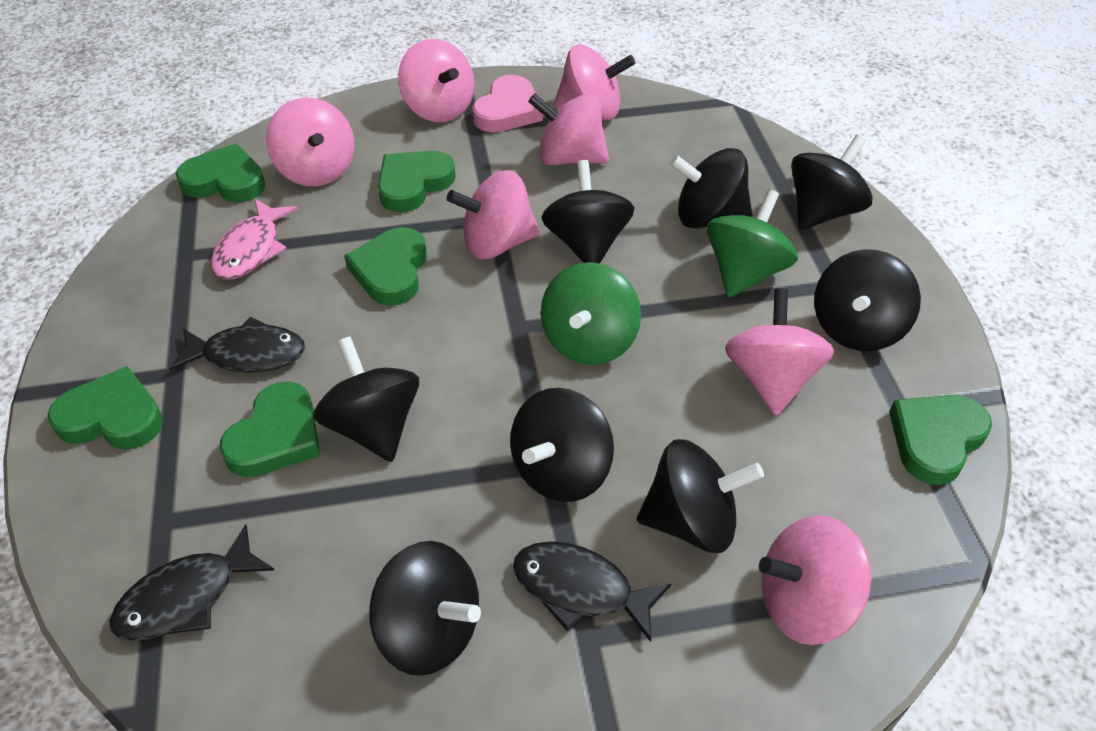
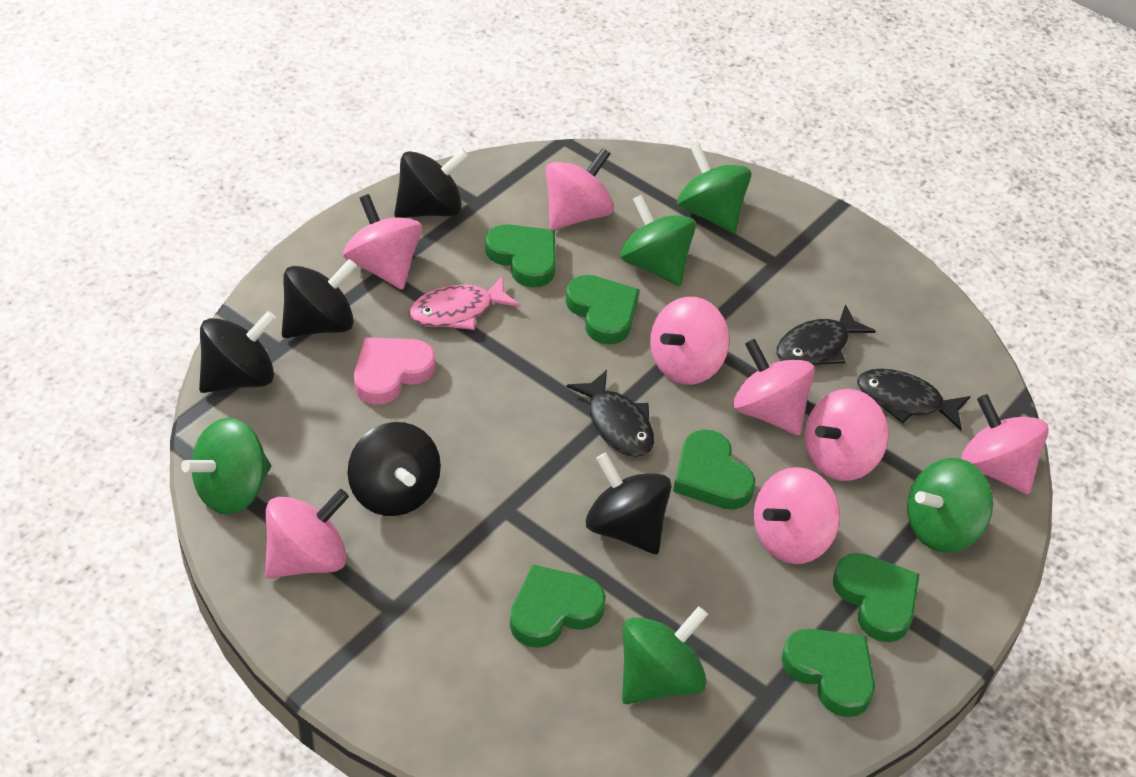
black spinning top: [313,336,419,462] [369,541,481,676] [510,388,614,502] [541,160,635,263] [637,439,764,553] [670,148,752,229] [791,135,873,230] [814,249,921,351] = 8 -> [199,311,276,393] [282,259,357,338] [348,422,441,516] [394,149,469,218] [586,453,671,554] = 5
green spinning top: [541,262,641,365] [707,189,798,298] = 2 -> [181,418,271,515] [620,194,696,286] [622,606,708,704] [677,144,751,234] [907,458,993,553] = 5
pink spinning top: [266,98,354,186] [398,39,475,122] [447,170,540,259] [528,93,609,165] [554,45,635,120] [725,289,834,416] [759,516,871,645] = 7 -> [265,489,349,579] [343,194,422,290] [545,148,614,230] [650,297,730,385] [733,339,815,435] [754,467,840,564] [805,389,889,481] [961,394,1049,494] = 8

